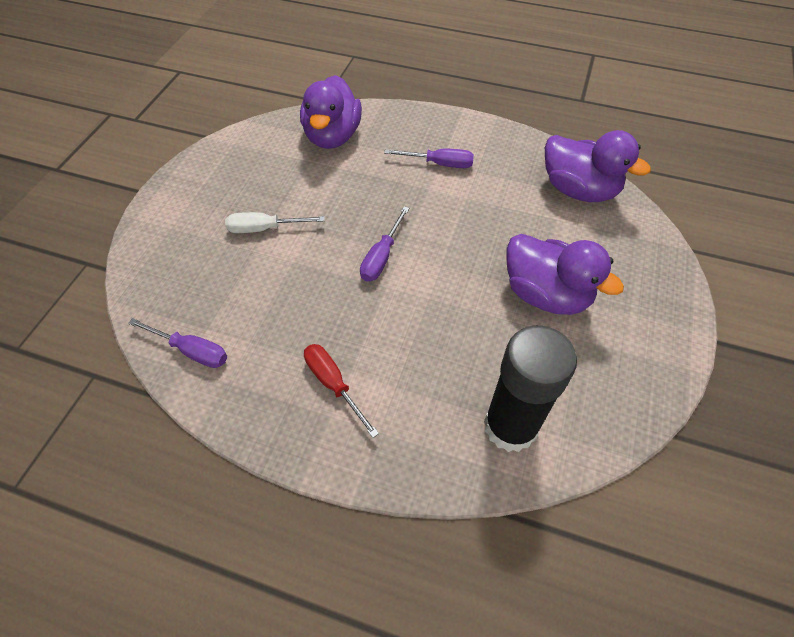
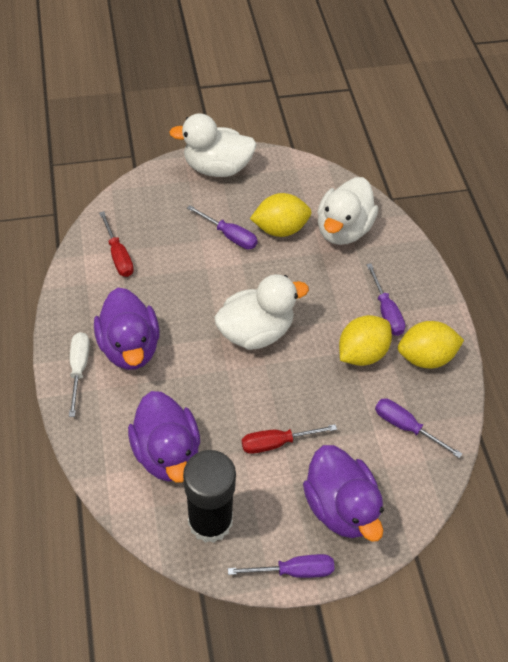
purple screwdriver: [128,318,227,368] [360,206,409,281] [384,149,474,168] = 3 -> [187,205,258,249] [228,554,334,578] [366,263,405,336] [375,398,462,458] = 4
red screwdriver: [304,344,379,438] = 1 -> [99,211,134,277] [242,424,337,454] = 2
white duck: none = 0 -> [169,113,257,177] [214,274,309,350] [317,177,378,245] = 3
yellow lemon: none = 0 -> [250,193,311,237] [339,315,392,366] [398,321,464,369] = 3

